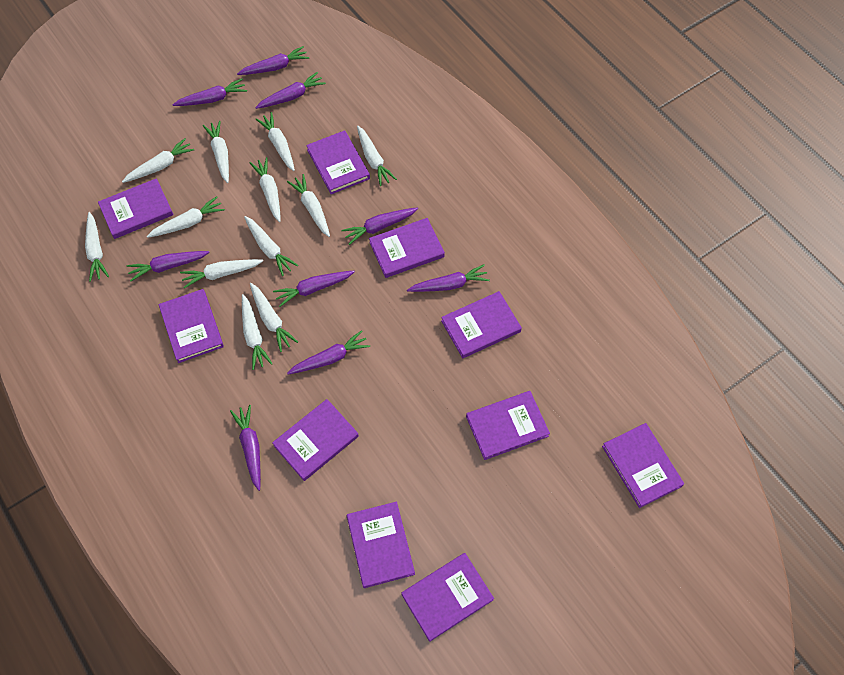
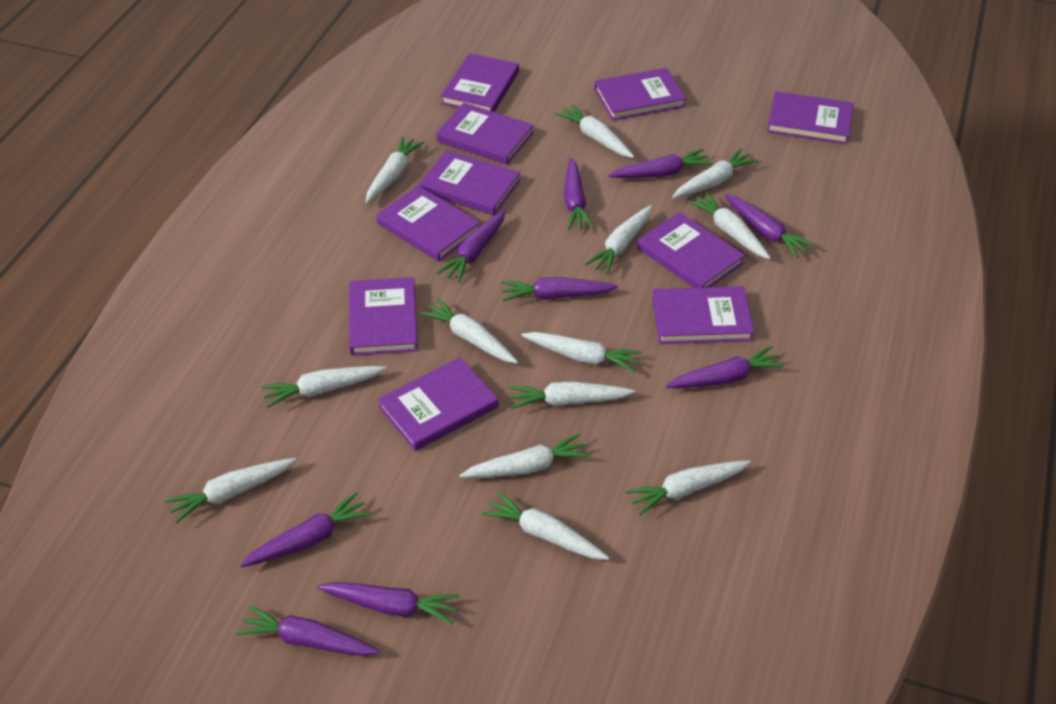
white carrot: [85,212,109,282] [122,138,194,183] [147,196,225,238] [180,259,263,288] [203,121,229,183] [242,294,273,370] [244,216,298,276] [250,157,281,222] [250,283,298,352] [256,112,295,171] [287,174,330,237] [357,126,397,186] = 12 -> [165,458,297,524] [261,366,387,408] [366,136,424,203] [419,298,518,364] [460,433,590,478] [481,491,610,560] [509,381,635,409] [521,332,642,373] [555,104,634,158] [585,205,652,275] [626,460,751,515] [672,148,758,199] [688,192,771,259] = 13

